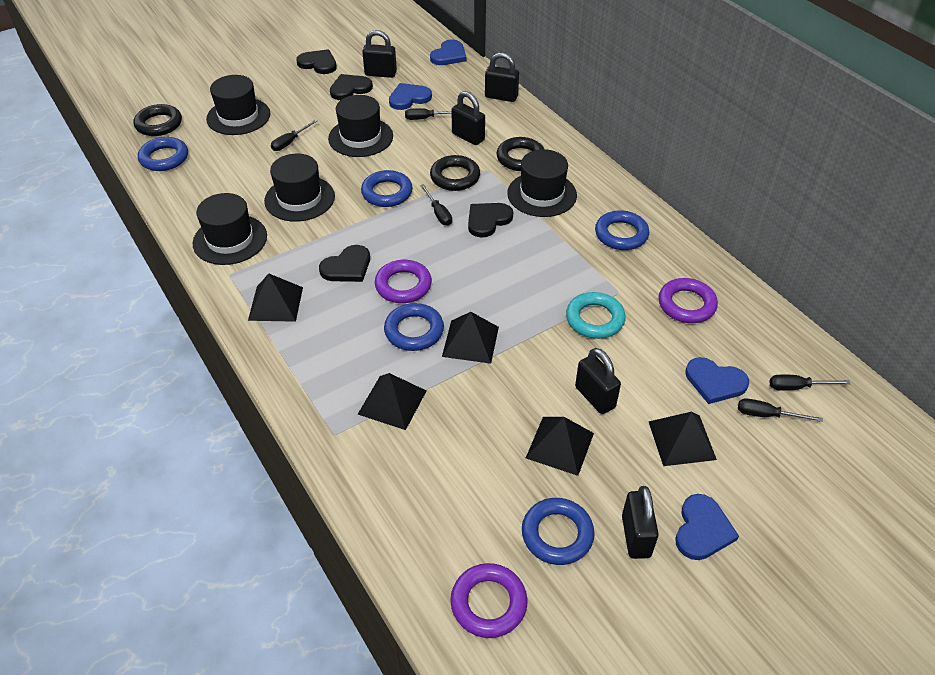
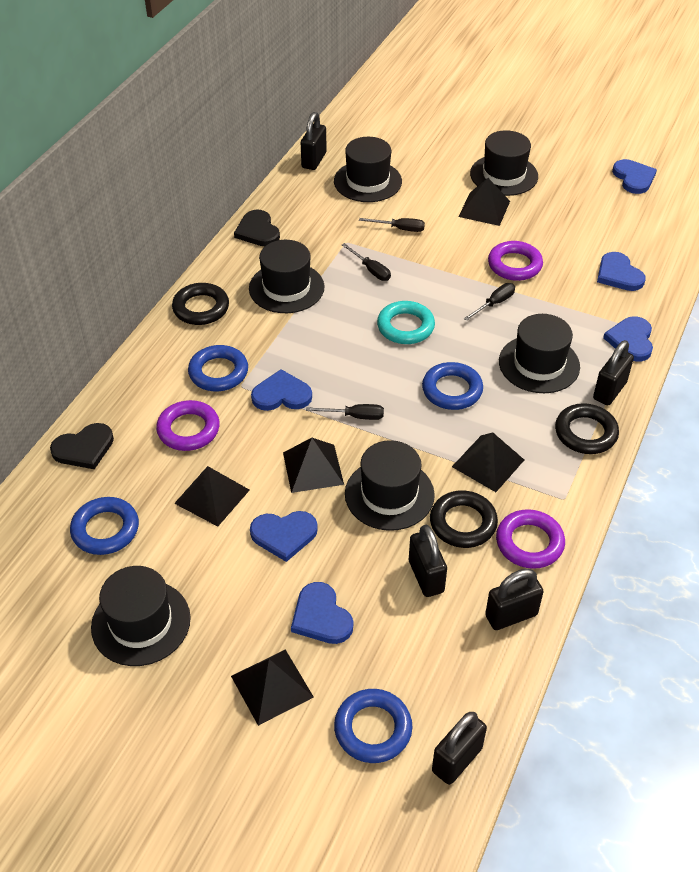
black hat: [193,193,267,265] [206,75,270,135] [264,154,335,222] [328,95,393,157] [507,149,577,217] = 5 -> [91,566,191,666] [249,240,325,313] [334,137,402,202] [345,440,435,531] [470,130,538,196] [499,314,580,393] = 6
black heart: [296,49,337,74] [319,245,370,282] [330,74,373,100] [468,203,513,238] = 4 -> [50,423,114,469] [234,210,280,246] = 2
black screwdriver: [271,119,317,151] [405,108,452,120] [420,184,452,226] [738,398,823,422] [769,375,851,391] = 5 -> [306,404,384,420] [342,243,391,281] [359,218,425,232] [464,283,515,321] = 4
blue heart: [389,83,432,110] [430,40,466,65] [675,494,739,560] [685,357,749,404] = 4 -> [250,511,318,562] [251,369,312,411] [291,582,353,644] [597,252,646,291] [603,316,653,362] [612,159,657,194] = 6
blue ring: [138,137,188,171] [361,170,412,207] [384,303,444,351] [522,498,595,565] [595,210,649,250] = 5 -> [70,497,139,555] [188,345,248,391] [334,689,412,763] [422,362,483,410] = 4

